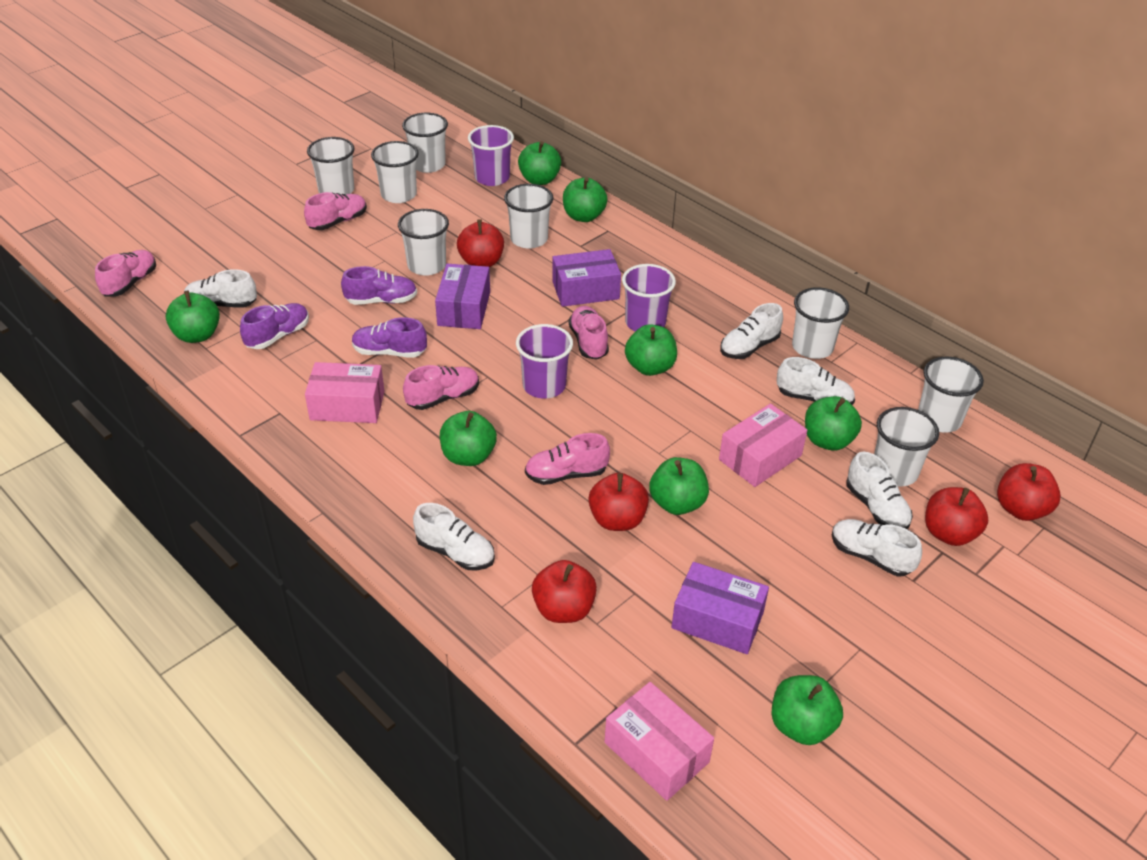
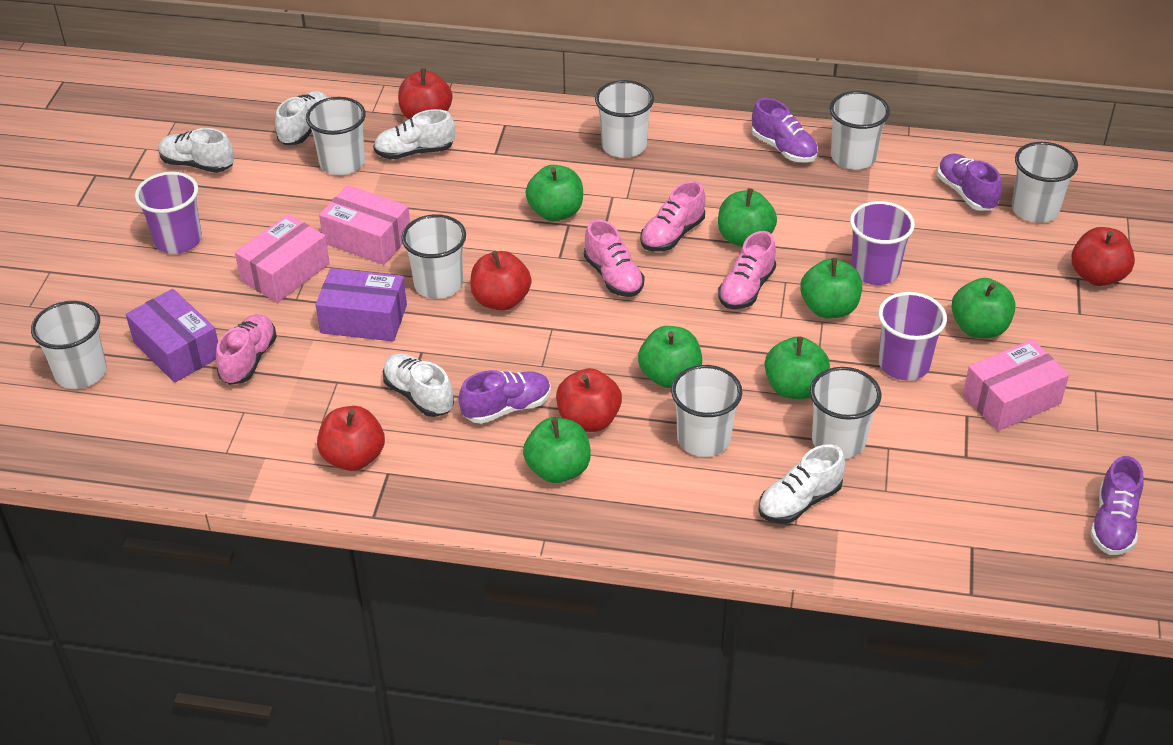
green apple: [166,291,220,343] [440,411,497,466] [518,141,561,185] [563,178,608,222] [625,324,677,376] [649,457,709,515] [772,675,843,745] [805,396,862,451] = 8 -> [523,418,591,483] [526,165,583,221] [638,326,702,388] [718,188,777,247] [765,336,830,399] [800,258,862,318] [951,278,1016,338] = 7
pink shoe: [95,250,156,296] [304,192,367,230] [403,365,479,410] [525,433,610,485] [568,306,609,360] = 5 -> [216,314,277,385] [584,219,644,297] [640,181,706,251] [718,231,776,309] = 4
purple box: [435,264,490,329] [552,249,621,307] [671,562,769,654] = 3 -> [126,289,218,383] [316,268,407,341] = 2
purple shoe: [240,303,309,349] [341,266,417,305] [352,317,427,358] = 3 -> [458,370,551,424] [752,98,818,162] [937,154,1002,211] [1090,456,1144,555] = 4
white shoe: [184,269,257,308] [413,503,495,570] [720,303,783,359] [777,357,855,405] [832,519,922,576] [846,451,913,529] = 6 -> [158,128,234,173] [275,91,328,145] [373,109,455,159] [383,353,454,417] [758,444,845,523] = 5

